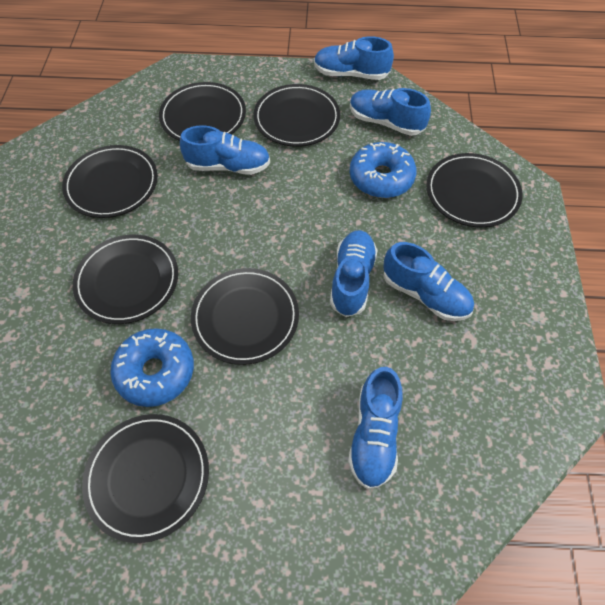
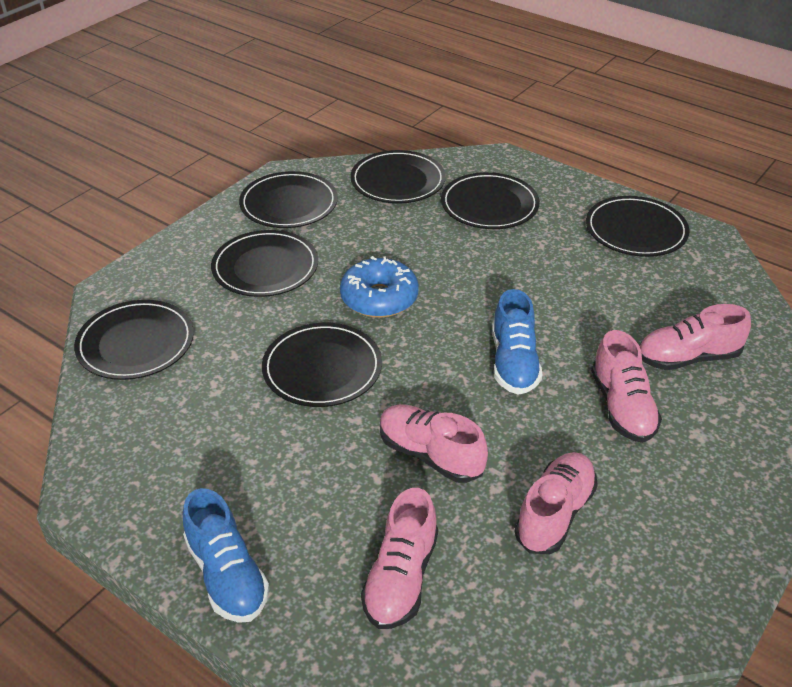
blue donut: [110,328,194,407] [350,142,417,198] = 2 -> [340,256,419,318] = 1
blue shoe: [180,125,270,175] [314,36,394,80] [330,230,378,317] [348,367,403,489] [350,88,431,136] [383,242,474,321] = 6 -> [183,488,270,623] [492,289,542,395] = 2
pink shoe: none = 0 -> [361,488,438,629] [380,404,488,483] [515,452,598,554] [591,330,662,443] [639,304,751,370] = 5

